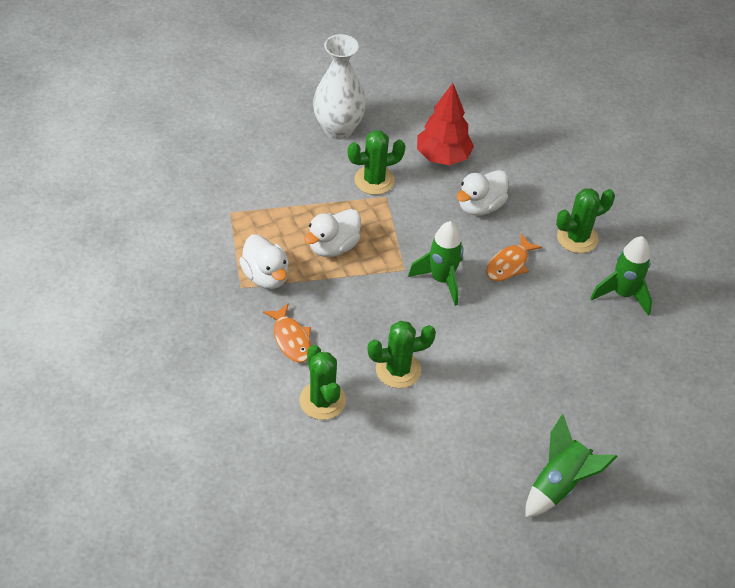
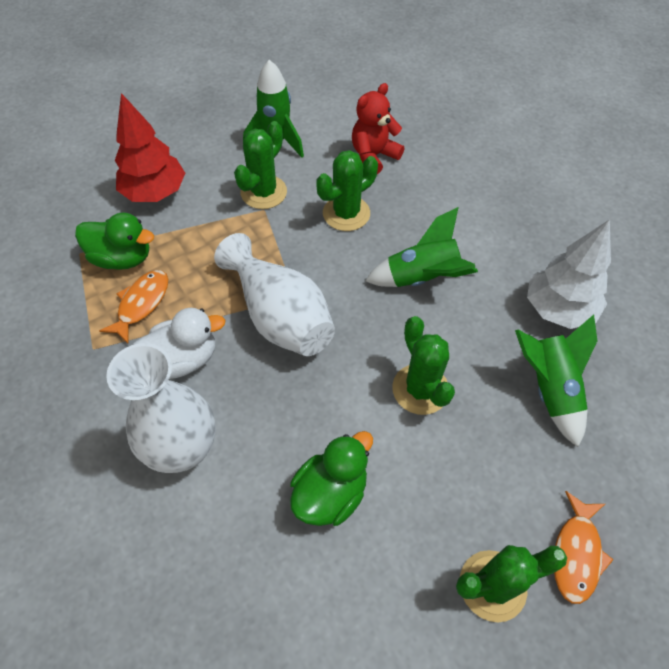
green duck: none = 0 -> [75,213,154,270] [290,431,373,526] = 2
red teddy bear: none = 0 -> [352,83,404,174] = 1
white duck: [239,234,289,289] [304,209,361,257] [456,170,508,216] = 3 -> [133,308,225,379] = 1
white tree: none = 0 -> [527,219,611,329] = 1
white vase: [313,34,366,140] = 1 -> [106,343,216,473] [214,233,335,356] = 2

